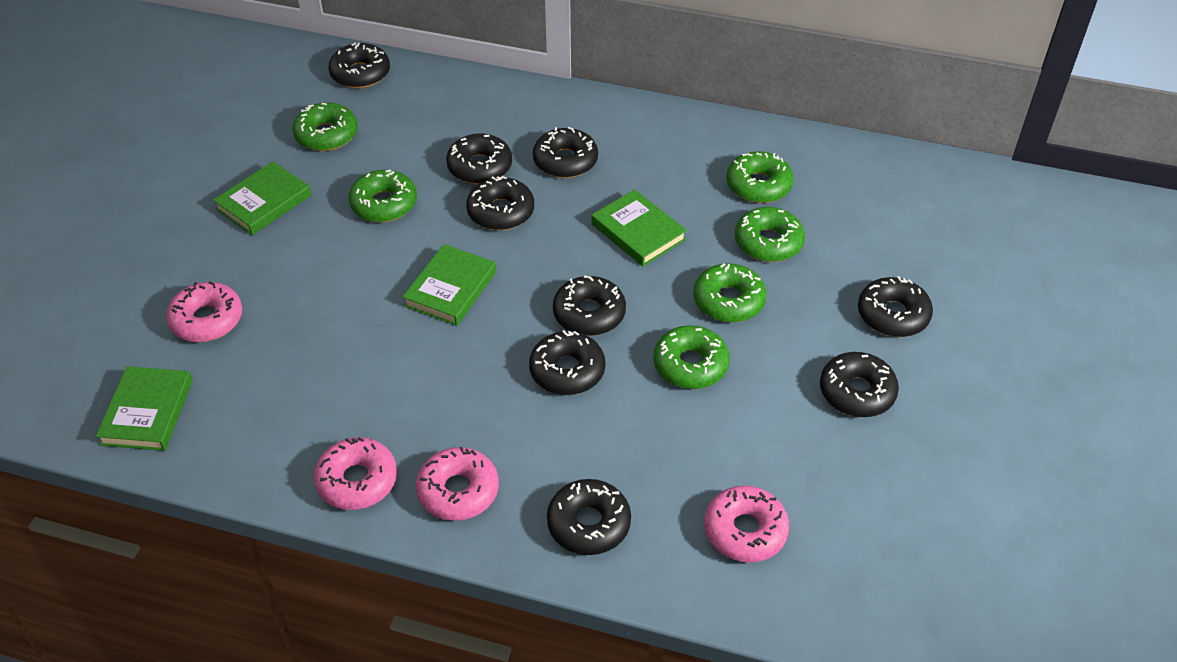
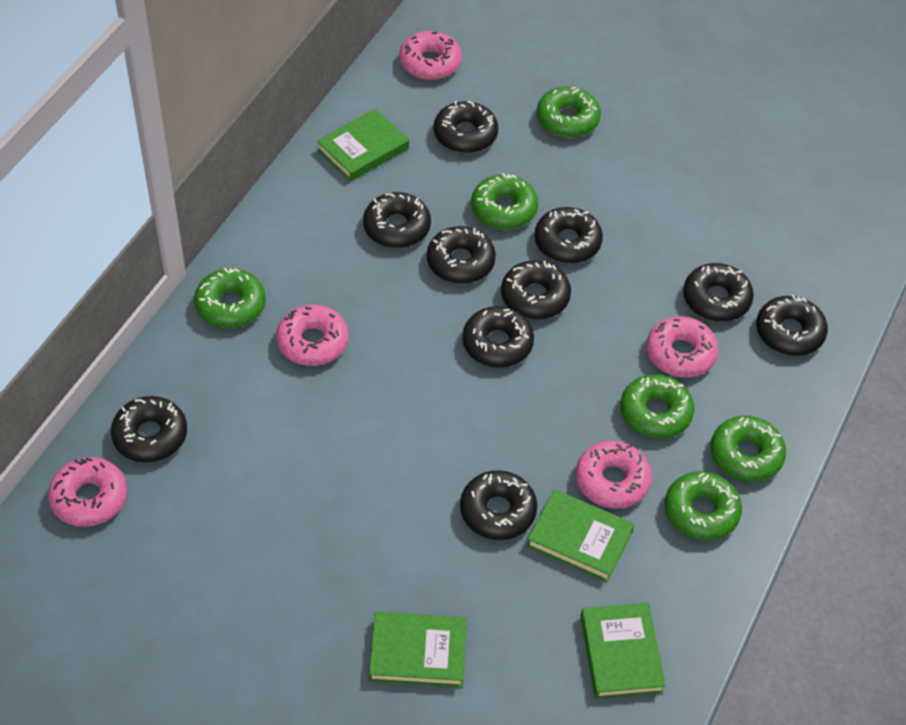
black donut: [328,43,390,88] [446,133,512,184] [466,176,534,230] [529,330,605,395] [533,127,598,178] [547,479,631,555] [553,275,626,336] [820,352,899,417] [858,276,933,337] = 9 -> [111,396,187,462] [363,192,431,248] [427,226,496,284] [434,101,498,153] [460,470,537,540] [462,306,534,368] [501,260,571,319] [534,207,603,264] [683,263,754,322] [756,295,828,356] = 10
pink donut: [166,281,242,342] [314,437,397,510] [416,447,499,521] [704,486,789,562] = 4 -> [48,457,127,527] [276,305,348,366] [399,31,462,80] [576,441,652,509] [646,316,719,378] = 5

